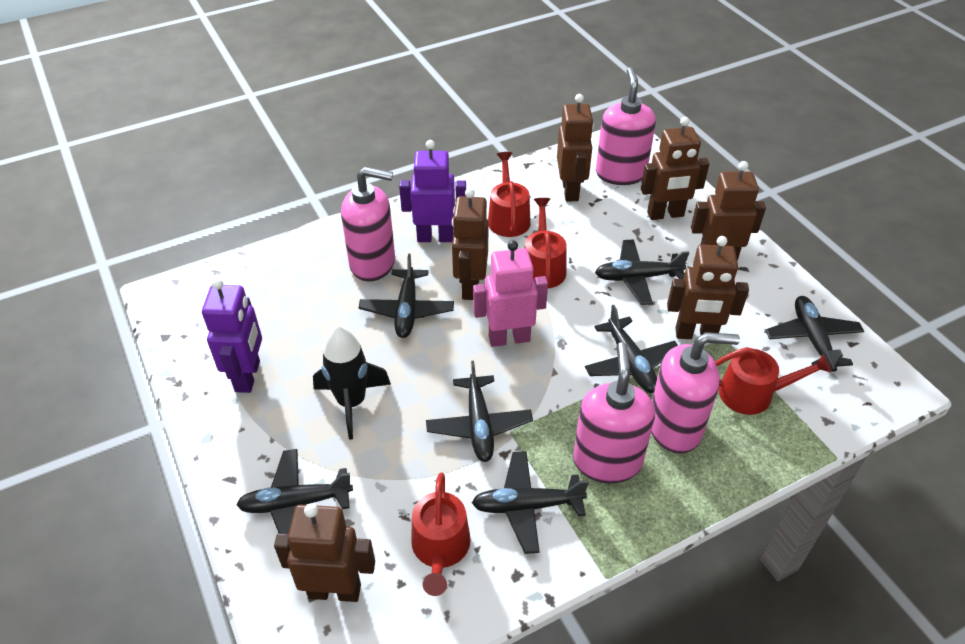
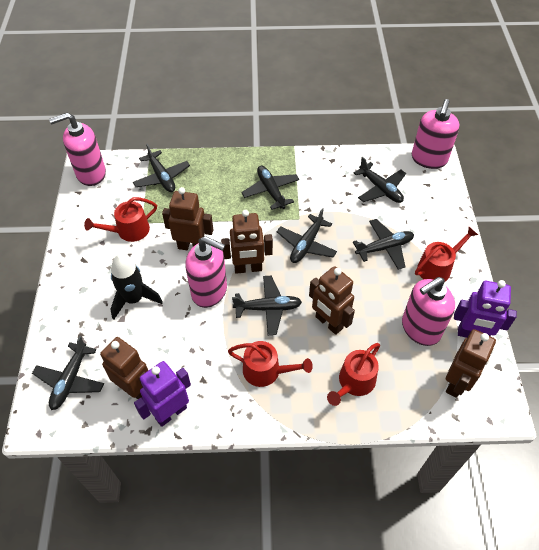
brown robot: [274,503,375,602] [452,188,488,300] [557,94,594,201] [641,117,710,220] [667,236,749,339] [691,161,766,261] = 6 -> [100,337,148,399] [162,187,213,250] [221,210,273,274] [309,266,355,335] [446,329,496,398] = 5
pink robot: [473,240,548,347] = 1 -> none = 0

